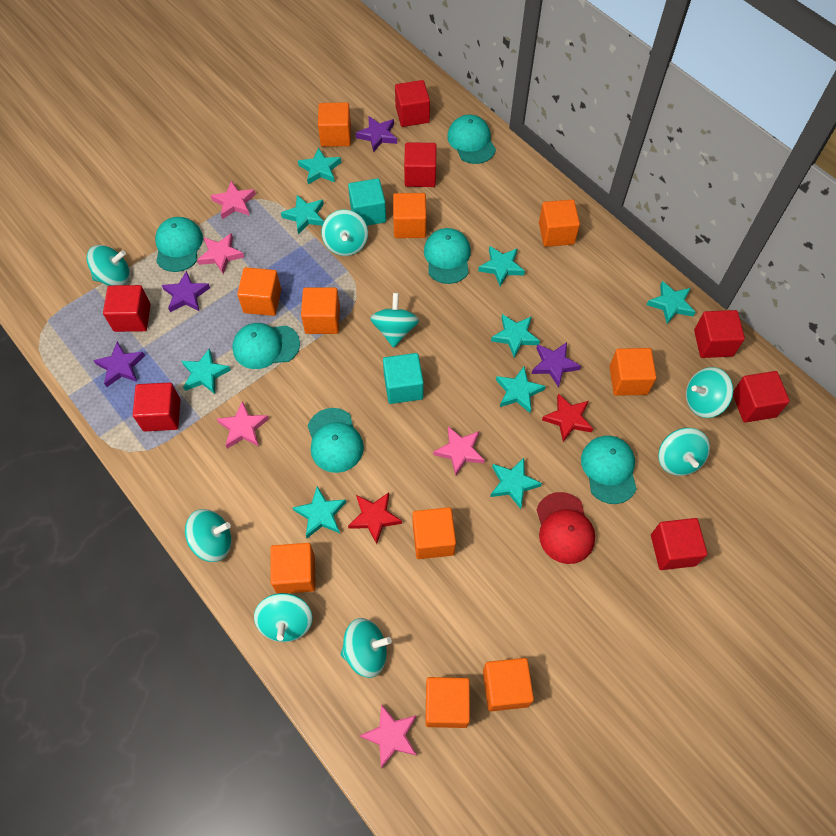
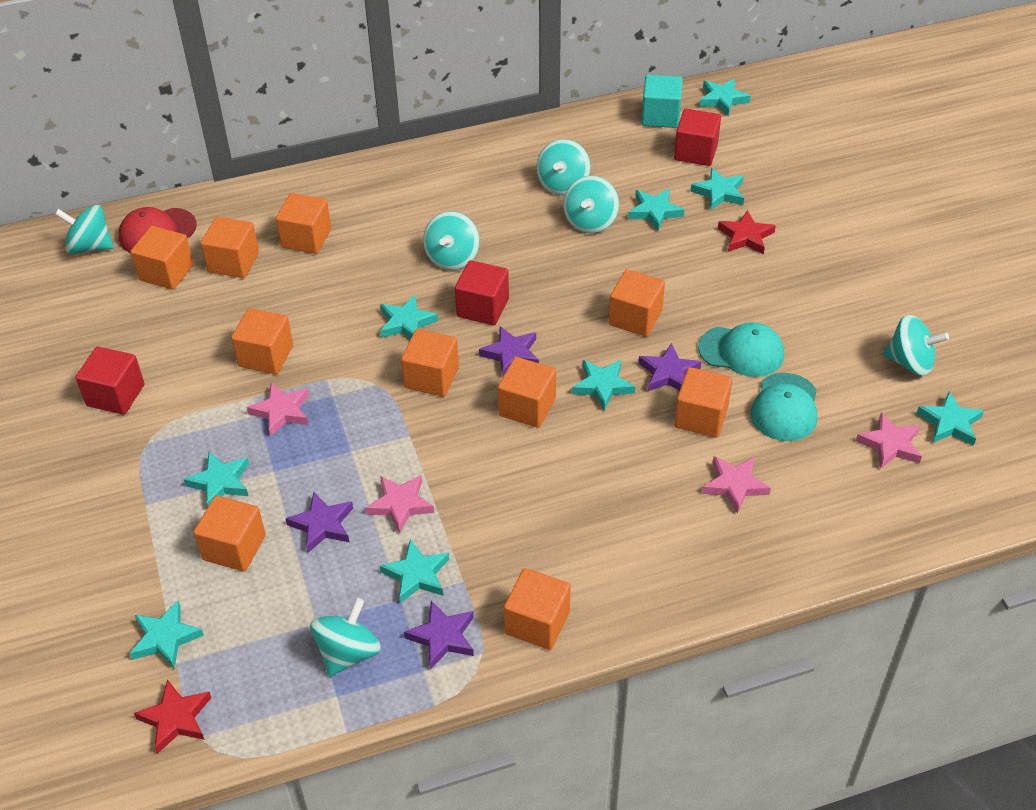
pink star: [197,233,244,274] [210,181,256,219] [217,401,269,449] [360,704,417,769] [433,426,485,476] = 5 -> [247,382,309,437] [366,475,434,533] [702,456,771,514] [856,413,922,469] = 4
red cube: [103,285,151,332] [133,382,181,431] [395,80,430,127] [404,142,437,187] [651,518,707,570] [694,310,745,358] [733,371,790,423] = 7 -> [76,347,145,415] [455,260,509,325] [674,109,721,166] = 3
turquoise cap: [155,217,203,272] [232,323,300,369] [308,408,364,473] [424,228,471,284] [447,114,496,164] [581,436,637,504] = 6 -> [698,322,784,377] [751,373,817,441] = 2
turquoise cube: [348,178,386,226] [383,353,424,404] = 2 -> [641,75,683,128] = 1
turquoise spinning top: [87,245,130,286] [185,509,232,562] [254,593,313,642] [322,210,368,256] [341,618,392,678] [370,293,419,348] [658,428,710,476] [686,367,733,418] = 8 -> [55,205,113,254] [310,598,381,676] [423,211,480,270] [536,139,591,196] [563,176,619,233] [883,315,949,376] = 6

